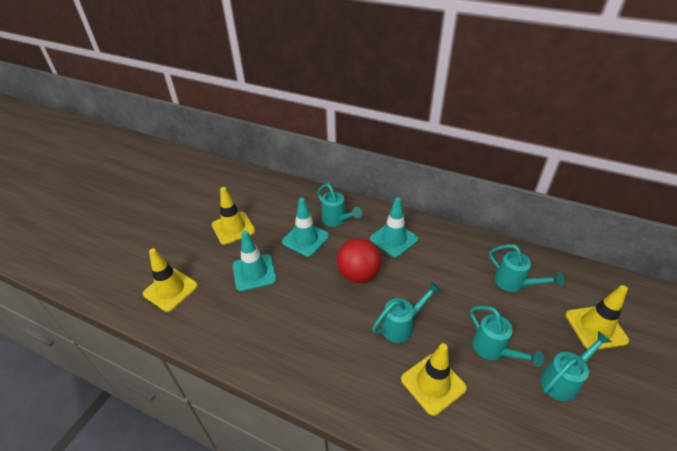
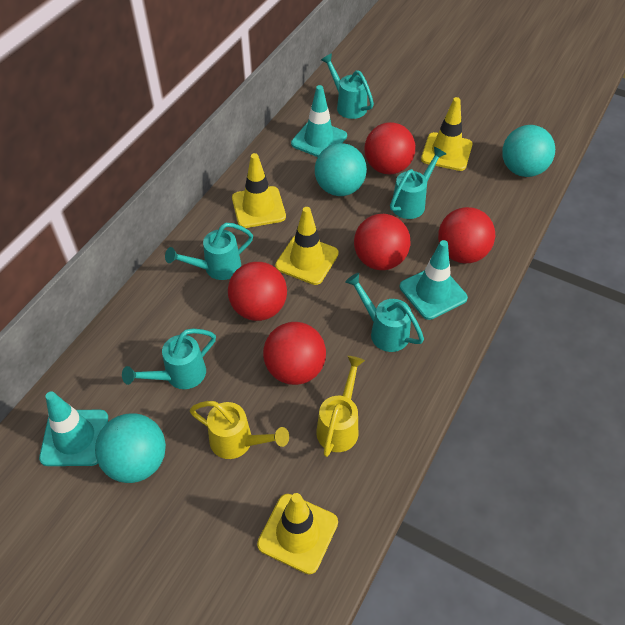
red ball: [337,238,381,283] = 1 -> [228,262,287,321] [263,322,326,385] [354,214,411,270] [364,122,415,174] [438,207,495,263] = 5
turquoise ball: none = 0 -> [95,413,166,483] [315,143,367,196] [502,125,555,177] = 3
yellow watering can: none = 0 -> [190,401,289,459] [316,356,365,457] = 2

